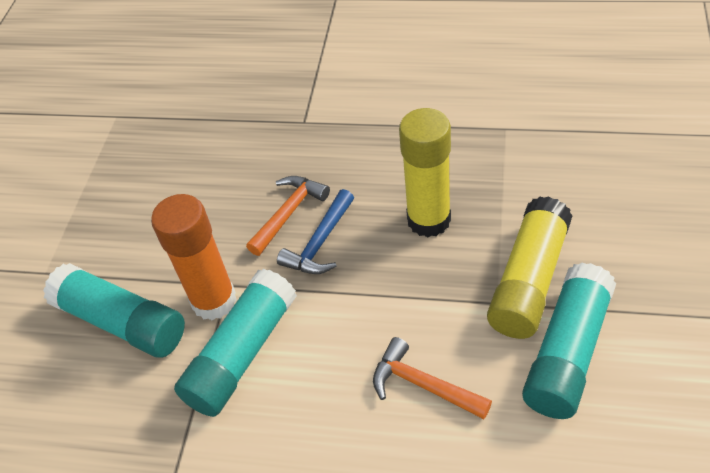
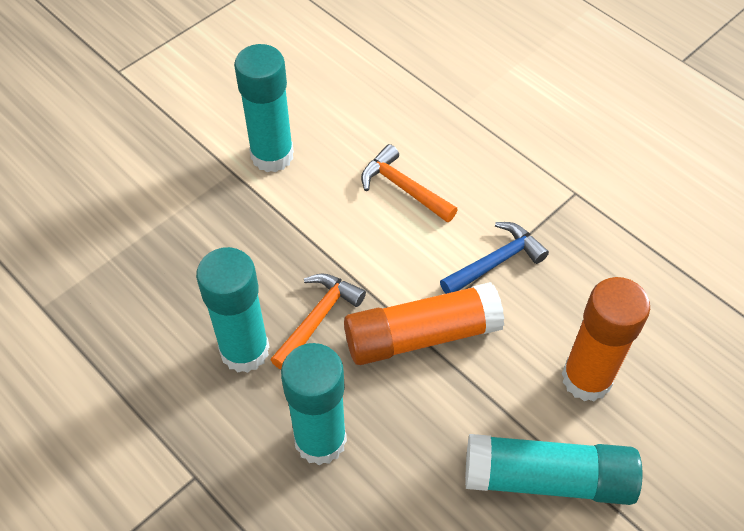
orange glue stick: [151,194,237,320] = 1 -> [344,282,504,365] [562,277,650,401] = 2
turquoise glue stick: [43,263,185,358] [174,269,297,417] [522,262,616,419] = 3 -> [196,247,270,373] [234,44,294,172] [281,343,347,465] [465,434,642,505] = 4
yellow glue stick: [399,108,451,237] [487,196,573,339] = 2 -> none = 0

